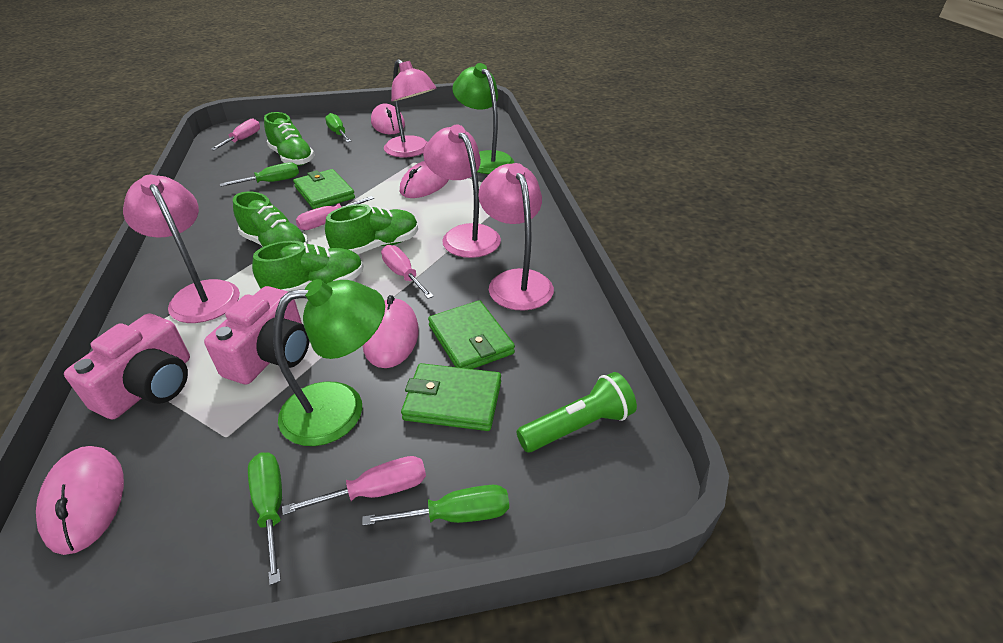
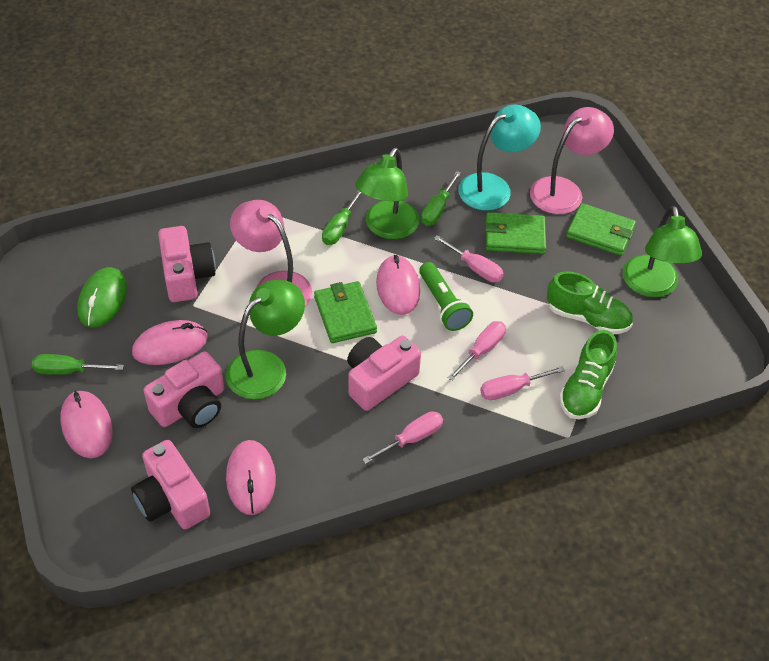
green lamp: [273,279,385,446] [452,63,514,174] = 2 -> [226,280,305,400] [355,148,419,239] [623,206,702,298] = 3
green mouse: none = 0 -> [77,267,127,327] = 1
green screwdriver: [220,162,299,187] [248,452,282,585] [325,113,351,142] [362,485,509,526] = 4 -> [32,354,124,375] [322,190,362,245] [421,171,461,226] = 3
green shoe: [233,191,308,247] [252,241,364,292] [264,112,315,166] [325,204,418,254] = 4 -> [547,271,633,334] [559,330,617,419] = 2
pink camera: [64,314,190,419] [204,286,310,384] = 2 -> [131,440,210,529] [143,351,224,428] [158,226,216,302] [347,336,421,411] = 4
pink lamp: [123,175,240,323] [384,59,437,157] [423,125,501,258] [478,163,554,311] = 4 -> [230,200,312,306] [530,107,614,214] = 2
turquoise lamp: none = 0 -> [458,104,541,211] = 1

